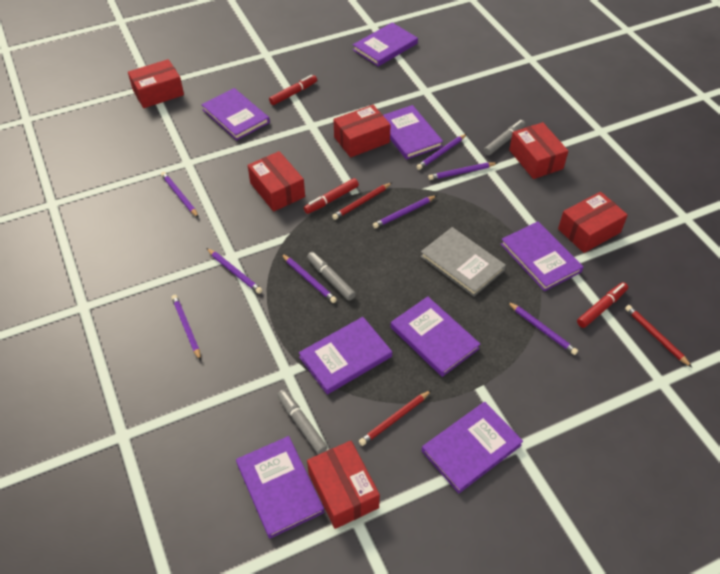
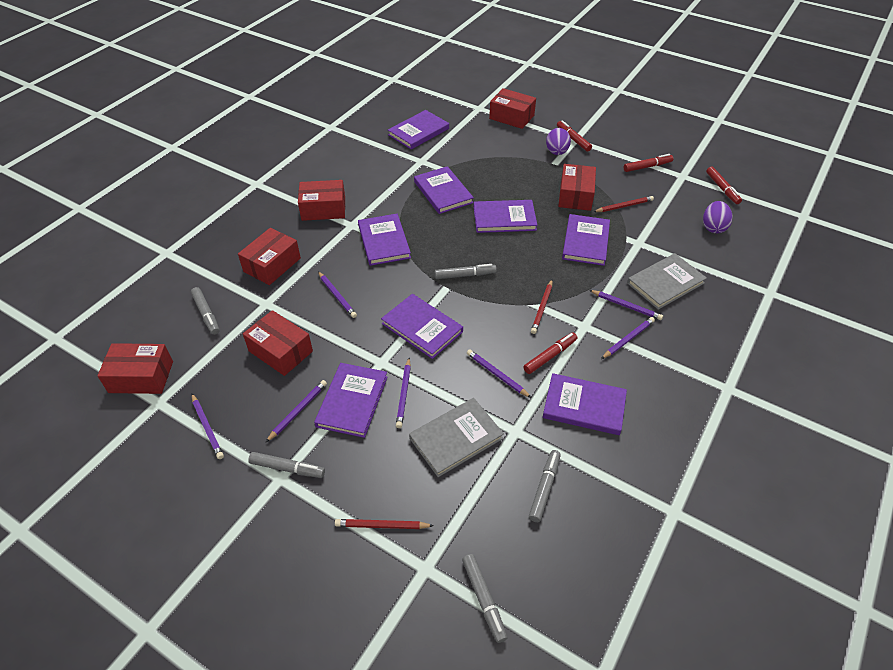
grey book: [420,227,506,297] = 1 -> [409,398,504,477] [627,253,707,310] = 2
grey marker: [277,389,328,454] [307,252,356,301] [484,120,526,155] = 3 -> [191,287,220,335] [248,452,325,478] [435,264,497,279] [462,554,507,643] [529,450,561,522] = 5
purple egg: none = 0 -> [546,128,571,155] [703,201,732,233] = 2
purple pencil: [161,172,199,218] [172,295,201,361] [207,248,262,294] [282,254,337,303] [373,195,437,228] [416,134,467,170] [428,162,497,180] [508,302,578,355] = 8 -> [192,394,224,459] [265,380,327,443] [318,271,357,318] [396,358,411,428] [467,349,531,398] [589,290,663,320] [601,317,655,359] = 7
red marker: [269,75,317,105] [304,178,359,214] [577,282,628,328] = 3 -> [523,332,577,374] [557,120,592,152] [624,154,673,172] [706,167,742,204] = 4

